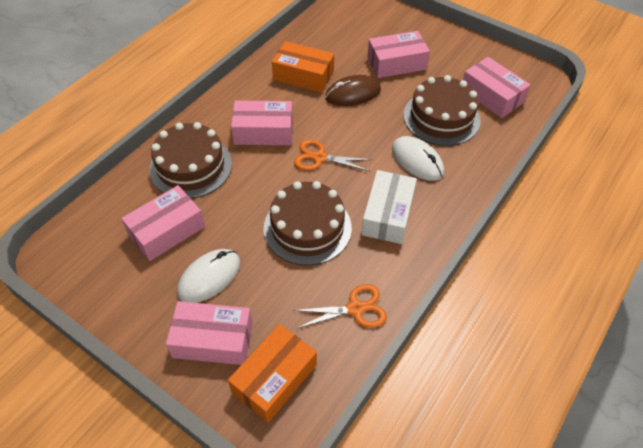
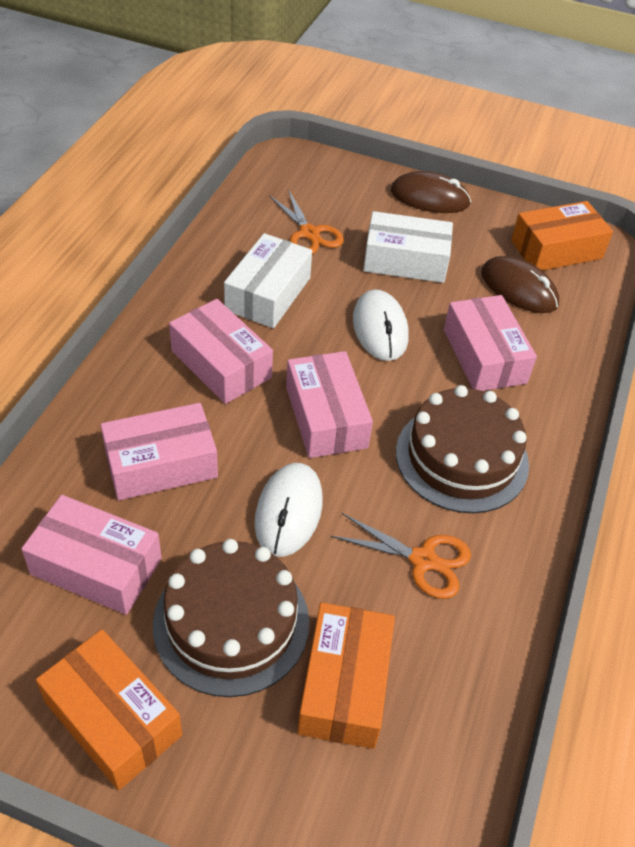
brown cake: [149,122,232,198] [264,181,352,265] [403,75,480,146] = 3 -> [153,539,309,697] [396,385,529,513] = 2
brown mouse: [325,75,381,106] = 1 -> [391,171,471,213] [481,256,559,313] = 2
orange box: [228,324,317,422] [272,41,334,93] = 2 -> [36,629,182,790] [297,602,395,749] [511,201,613,271] = 3
white box: [361,170,417,244] = 1 -> [224,233,312,328] [363,211,453,283] = 2

